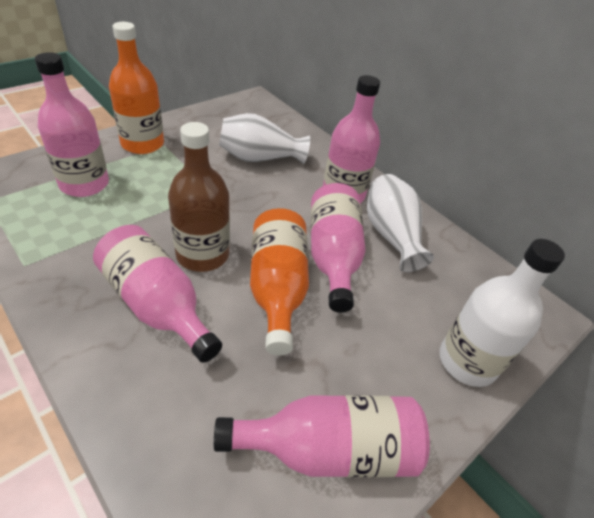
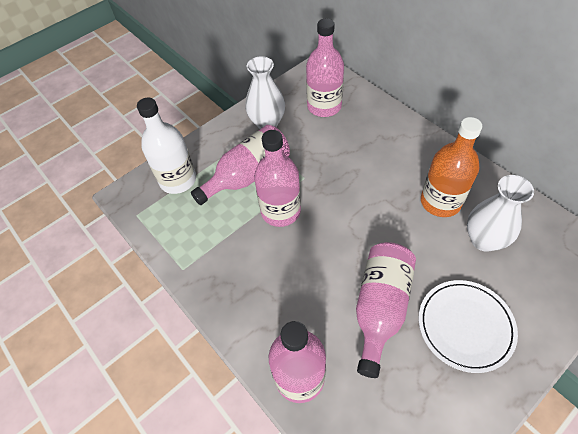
brown bottle: [168,122,230,272] = 1 -> none = 0
orange bottle: [109,22,164,154] [250,208,309,356] = 2 -> [421,117,482,217] = 1
white plate: none = 0 -> [419,280,518,373] = 1

